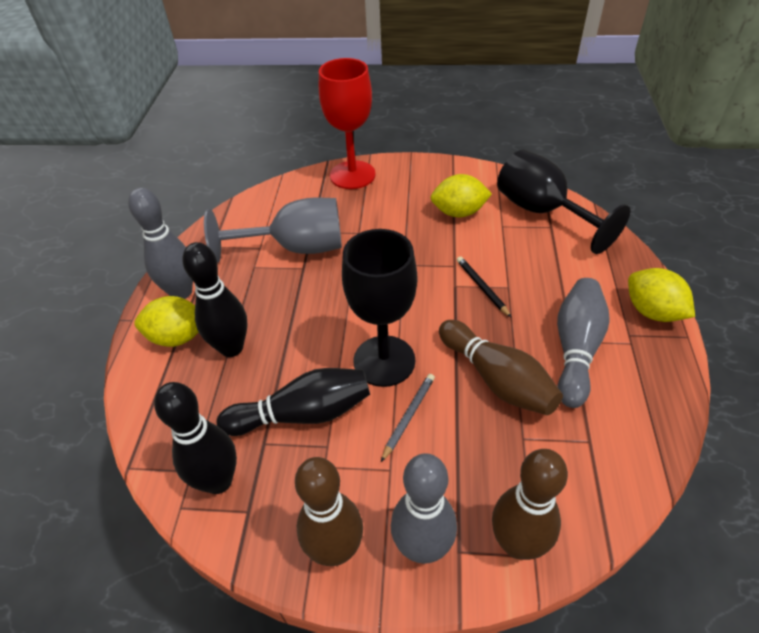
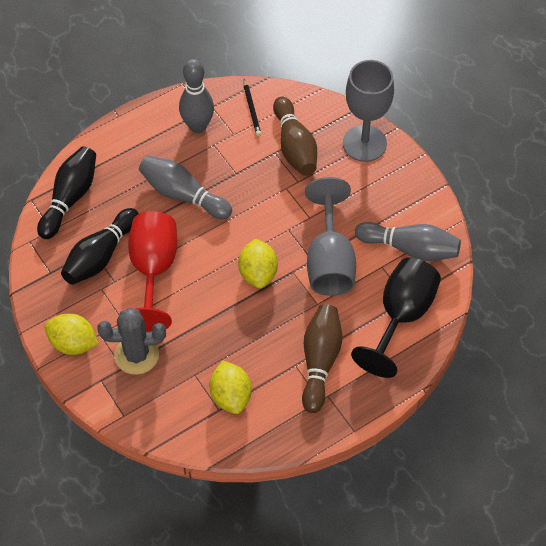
black bowling pin: [154,382,237,494] [182,242,247,357] [217,368,370,436] = 3 -> [37,146,96,239] [61,208,139,285] = 2
black goblet: [342,229,417,387] [497,150,630,254] = 2 -> [351,257,441,378] = 1
brown bowling pin: [295,457,363,566] [439,320,563,415] [492,449,568,560] = 3 -> [273,97,317,176] [302,304,342,413] = 2
grey cactus: none = 0 -> [97,308,166,375] = 1
grey goblet: [204,198,342,263] = 1 -> [305,177,356,296] [343,60,394,162] = 2
grey pencil: [381,374,435,462] = 1 -> none = 0

